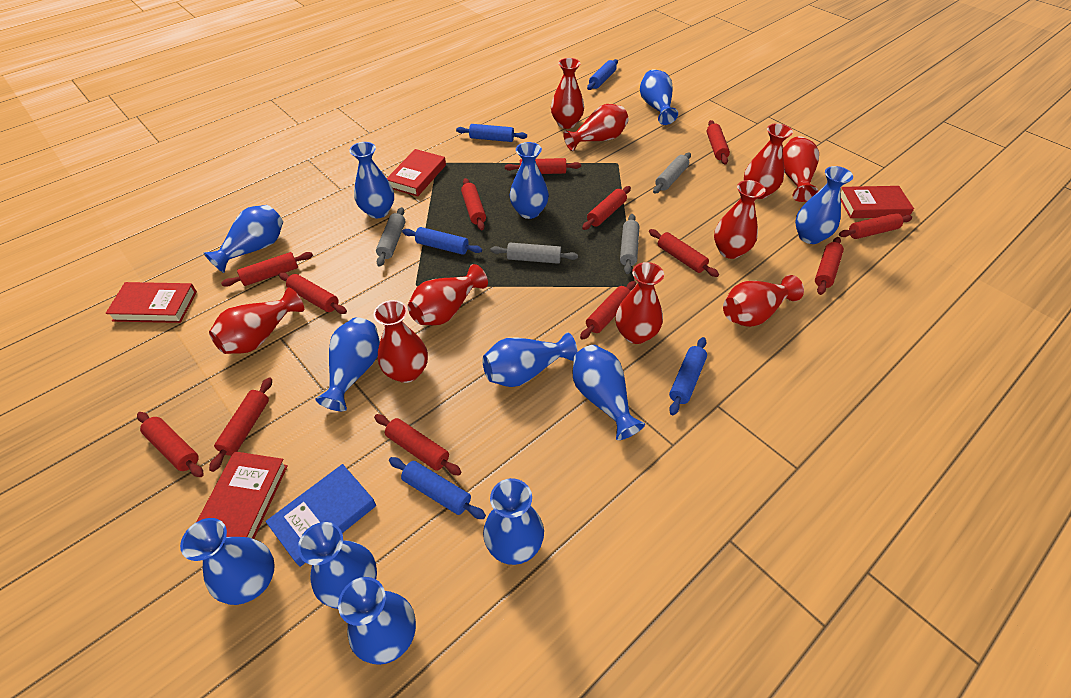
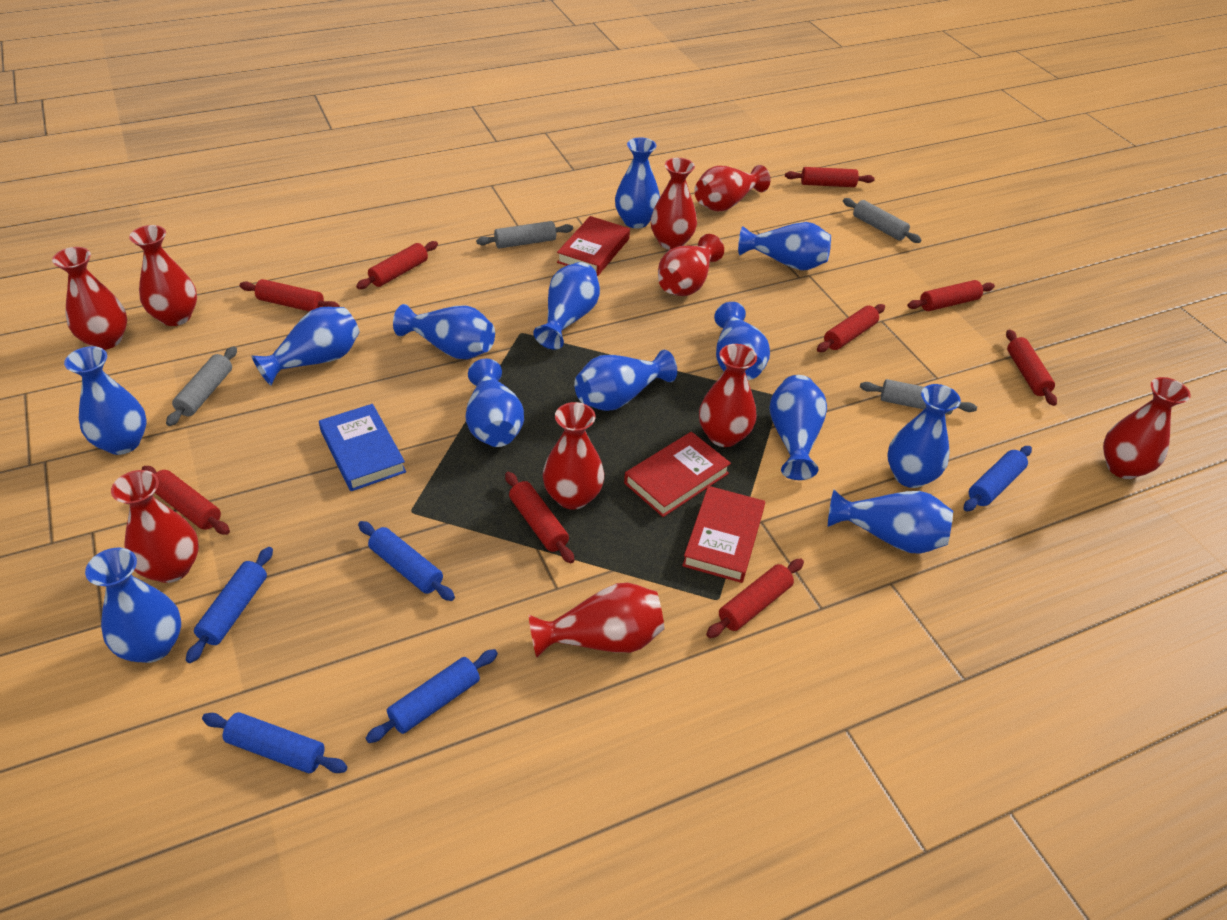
blue vase: [180,518,275,605] [204,205,283,273] [298,522,377,609] [315,317,380,411] [338,577,416,665] [349,142,394,218] [482,332,578,387] [483,478,544,565] [510,142,549,219] [573,345,645,440] [640,69,678,125] [795,166,853,244] = 12 -> [64,346,147,455] [85,548,181,663] [251,307,360,386] [393,304,495,359] [465,359,524,447] [533,262,600,350] [574,350,677,411] [615,137,660,228] [714,302,770,380] [738,222,831,270] [769,375,827,480] [828,490,953,554] [887,384,961,488] = 13
red book: [105,282,197,323] [197,451,288,539] [387,149,446,197] [840,186,914,218] = 4 -> [557,216,630,276] [624,432,731,517] [682,486,765,583] = 3
red rolling pin: [137,412,204,477] [209,377,272,472] [221,252,313,287] [279,273,347,314] [374,414,462,476] [461,178,486,231] [505,158,581,174] [580,281,636,340] [582,186,631,230] [649,229,719,277] [707,120,730,165] [815,237,844,295] [839,213,912,239] = 13 -> [142,466,230,535] [239,279,340,312] [356,241,438,289] [505,472,575,563] [706,559,804,638] [785,167,875,187] [817,304,885,352] [907,280,995,311] [1006,330,1057,406] = 9

